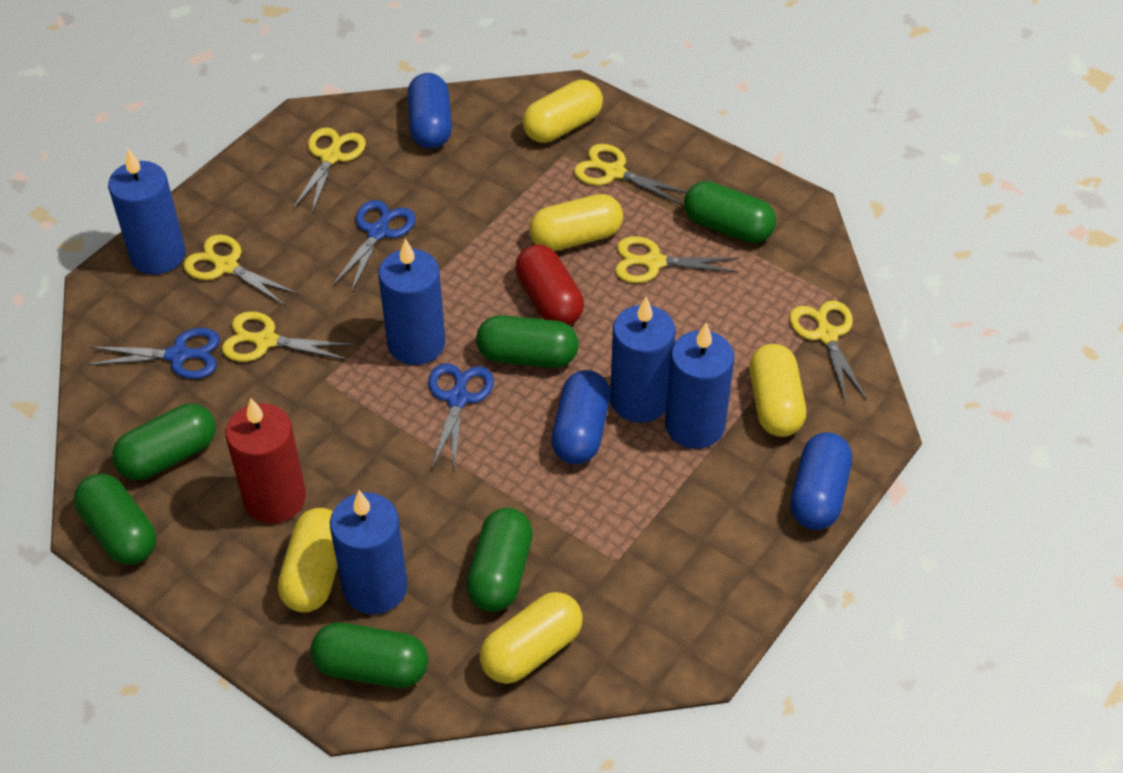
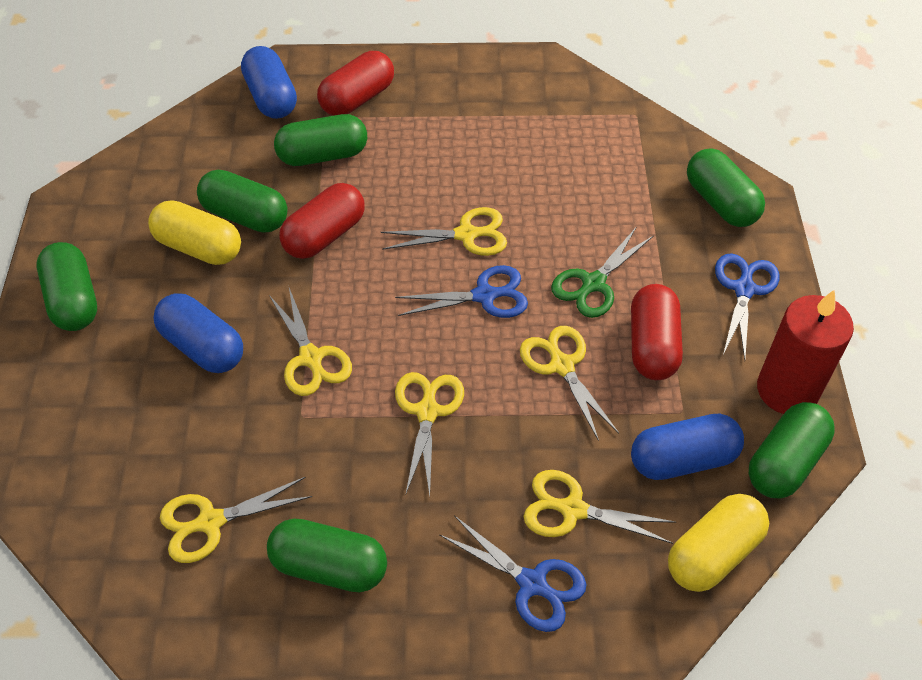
blue candle: [108,149,186,275] [330,491,408,615] [378,239,445,365] [610,297,675,423] [665,323,734,449] = 5 -> none = 0
green scissors: none = 0 -> [551,226,653,318] = 1
red capsule: [515,244,584,326] = 1 -> [279,183,365,259] [317,51,394,116] [631,284,683,380] = 3
yellow capsule: [278,508,338,612] [479,592,583,684] [522,79,603,143] [529,194,623,251] [749,344,806,437] = 5 -> [148,201,241,265] [668,494,769,592] = 2

